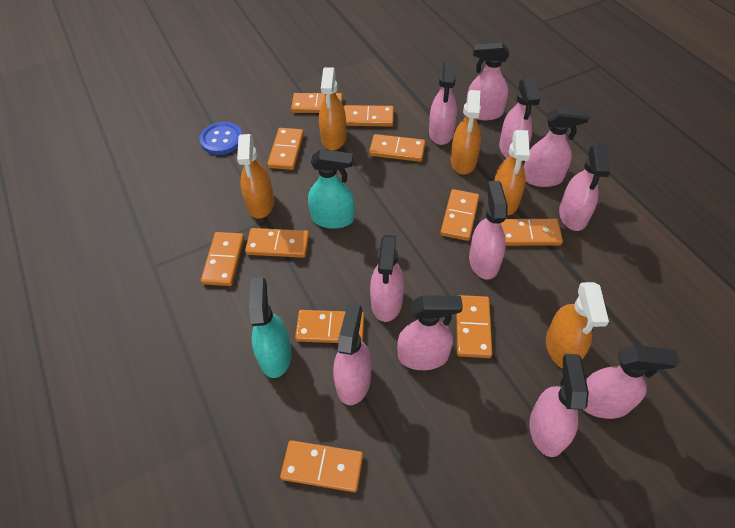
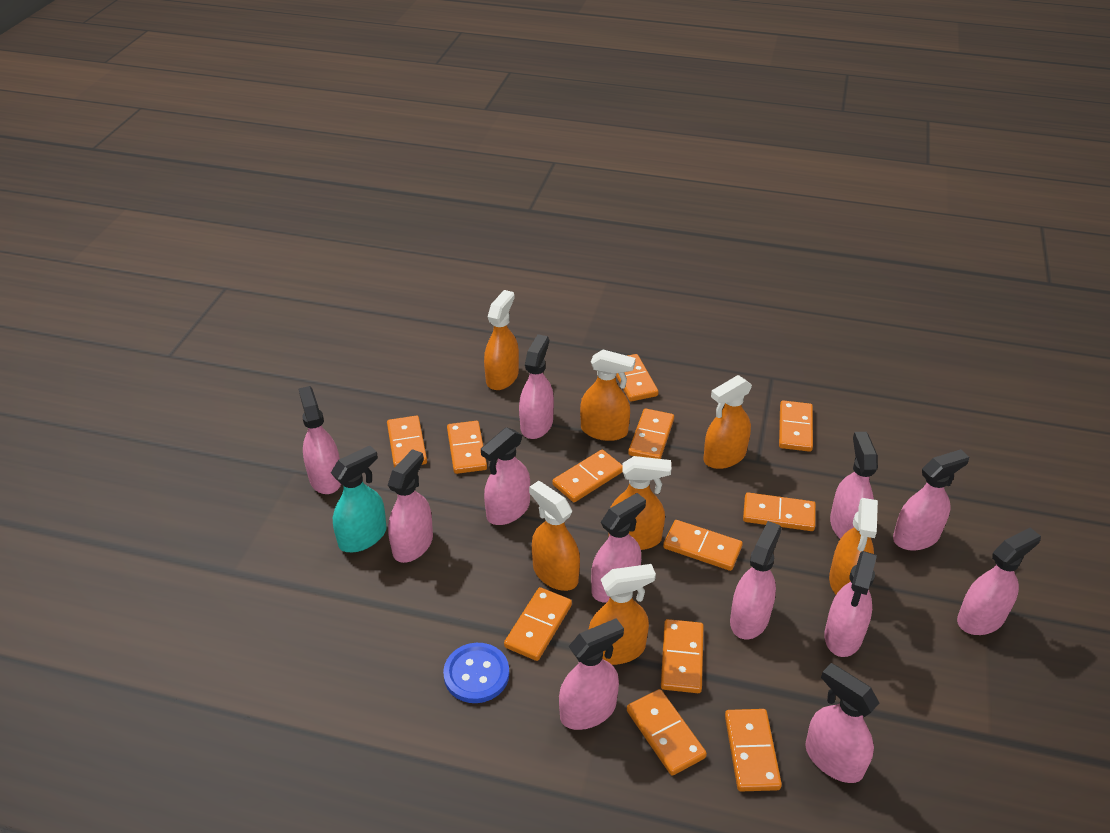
orange domino: [201,232,244,286] [245,228,309,258] [267,128,304,170] [280,440,363,492] [291,93,342,113] [295,310,364,343] [344,105,394,127] [369,134,425,162] [440,189,479,241] [456,295,492,358] [501,219,563,246] = 11 -> [387,416,427,468] [447,421,487,474] [504,587,572,661] [553,450,623,502] [616,354,658,402] [627,689,707,776] [628,408,674,459] [661,619,704,693] [663,520,743,571] [725,709,782,792] [743,492,816,531] [779,400,813,452] = 12
orange spray bottle: [237,134,274,219] [319,67,347,150] [451,90,481,174] [494,130,530,215] [546,282,609,369] = 5 -> [484,290,519,390] [529,481,580,591] [580,350,635,441] [588,564,656,665] [608,456,671,550] [703,375,752,469] [829,498,878,595] = 7
pink spray bottle: [333,303,371,405] [370,235,404,322] [397,295,463,370] [429,61,457,145] [466,43,509,120] [469,181,507,280] [499,78,540,159] [524,107,589,187] [529,354,589,457] [559,145,610,231] [583,345,679,419] = 11 -> [298,386,341,494] [388,449,433,563] [481,427,530,525] [519,334,554,439] [559,618,624,730] [591,493,646,603] [730,521,781,639] [805,663,879,783] [824,551,877,657] [830,432,878,539] [893,449,969,551] [957,528,1041,635] = 12
turquoise spray bottle: [249,277,292,378] [308,149,354,229] = 2 -> [331,445,387,552] = 1

